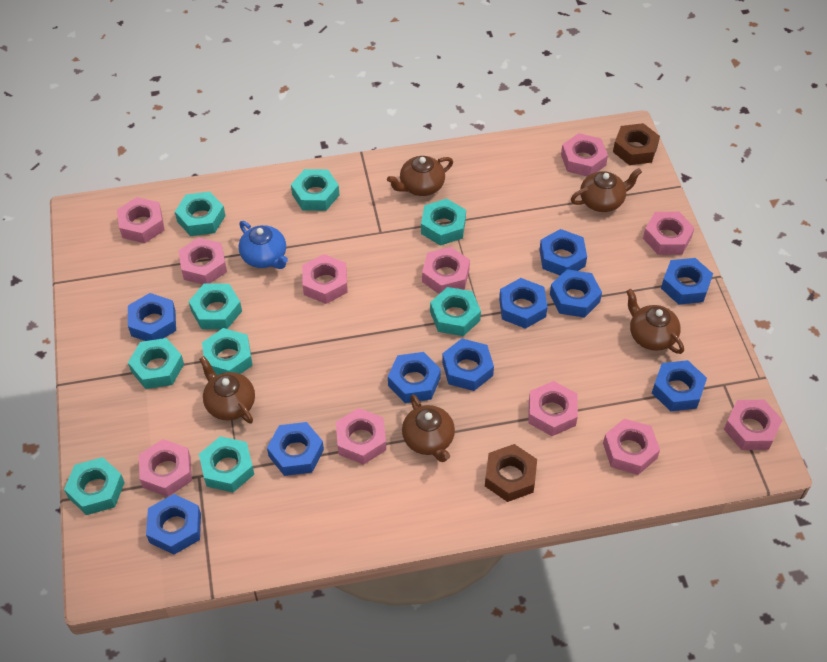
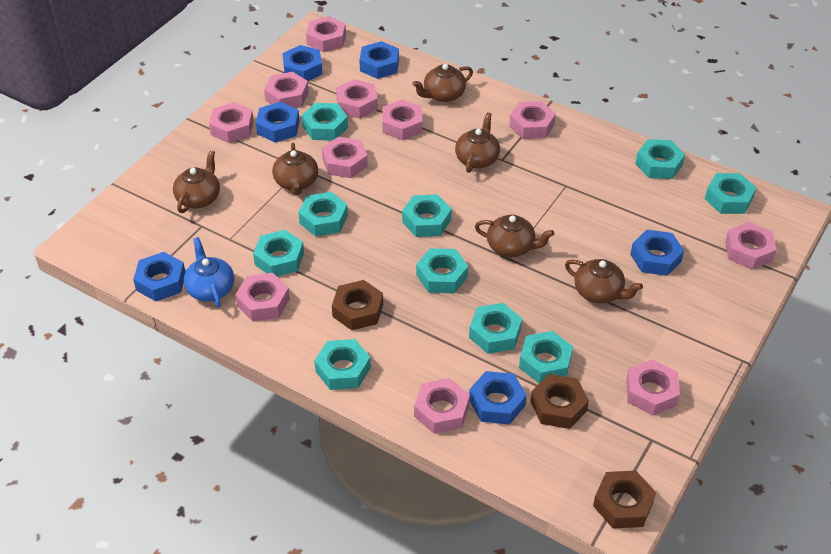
blue nut: [128,293,176,341] [146,494,201,555] [267,422,324,476] [388,352,441,403] [442,339,494,391] [499,278,548,329] [539,229,587,275] [550,269,602,318] [652,360,707,411] [661,258,713,305] = 10 -> [133,252,186,301] [256,102,300,143] [282,45,322,81] [359,41,399,79] [469,371,527,425] [630,229,684,276] = 6
brown nut: [485,444,537,502] [613,123,660,165] = 2 -> [332,280,383,330] [530,374,589,429] [593,470,656,529] = 3
brown teapot: [199,356,255,424] [387,156,453,196] [402,395,455,462] [571,168,642,212] [626,289,684,354] = 5 -> [173,150,220,213] [272,143,318,195] [412,64,473,102] [455,112,500,173] [475,214,554,257] [565,259,643,303] = 6
turquoise nut: [64,457,125,515] [128,338,184,389] [175,192,225,236] [189,284,242,329] [199,436,254,492] [202,328,253,375] [291,169,339,211] [421,199,466,246] [430,287,481,336] = 9 -> [253,230,304,276] [298,192,348,237] [302,103,348,141] [314,339,371,390] [402,194,452,237] [416,248,468,293] [469,303,522,354] [519,331,573,383] [635,139,685,179] [705,173,756,214] = 10

